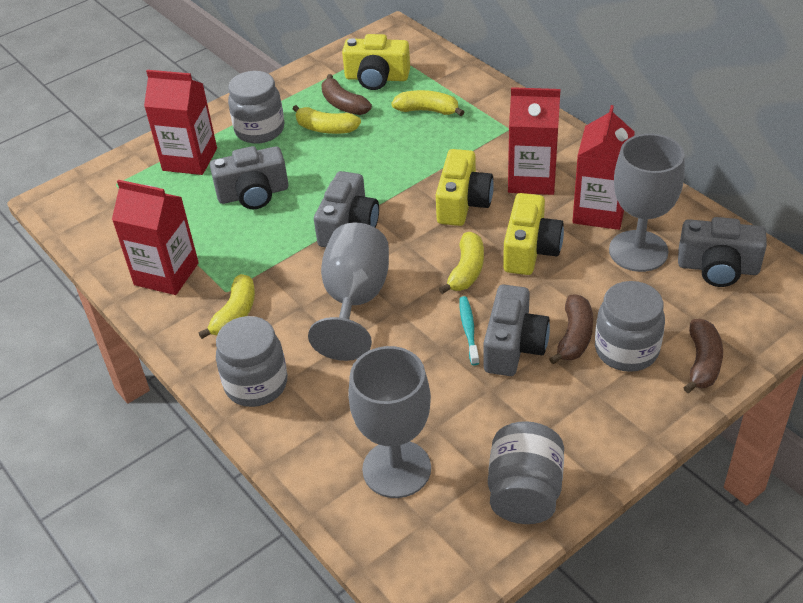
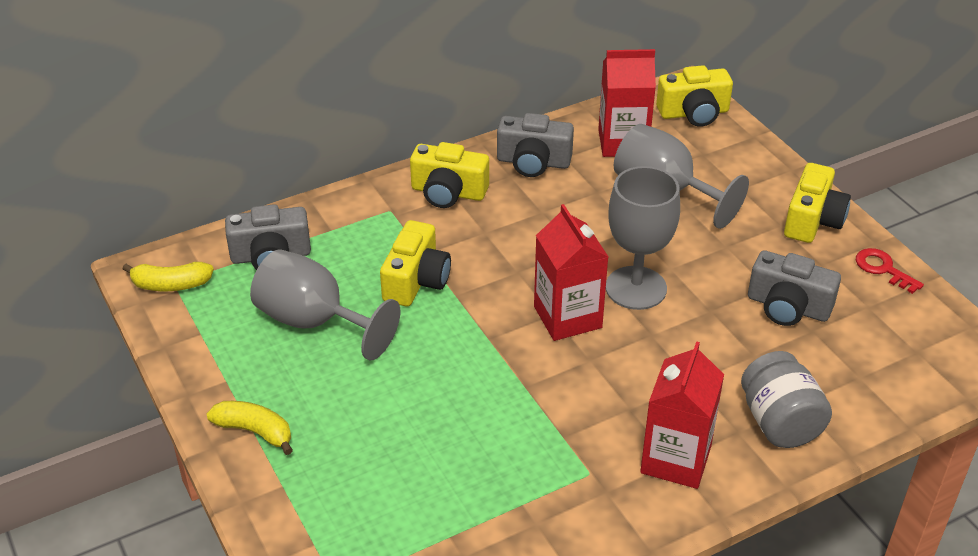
brown banana: [321,74,372,115] [549,294,593,364] [683,319,723,393] = 3 -> none = 0
grey camera: [210,146,289,209] [314,171,379,248] [484,284,550,376] [678,217,767,287] = 4 -> [225,204,311,270] [497,113,574,177] [748,250,841,326] = 3
grey jar: [216,316,287,407] [228,71,284,144] [488,421,564,524] [595,281,665,372] = 4 -> [741,351,832,448] = 1
red carton: [112,180,199,295] [144,70,217,175] [508,87,560,195] [572,105,635,230] = 4 -> [534,204,608,341] [598,49,656,157] [640,341,724,489] = 3
red key: none = 0 -> [856,248,924,294] = 1
turquoise toothbrush: [459,296,479,365] = 1 -> none = 0
yellow banana: [198,274,255,339] [293,105,361,134] [391,90,464,116] [439,232,484,294] = 4 -> [123,262,214,291] [207,401,293,455] = 2
yellow camera: [342,34,410,90] [436,149,494,226] [503,193,564,275] = 3 -> [380,220,451,306] [410,142,489,208] [656,65,733,127] [784,163,851,243] = 4

